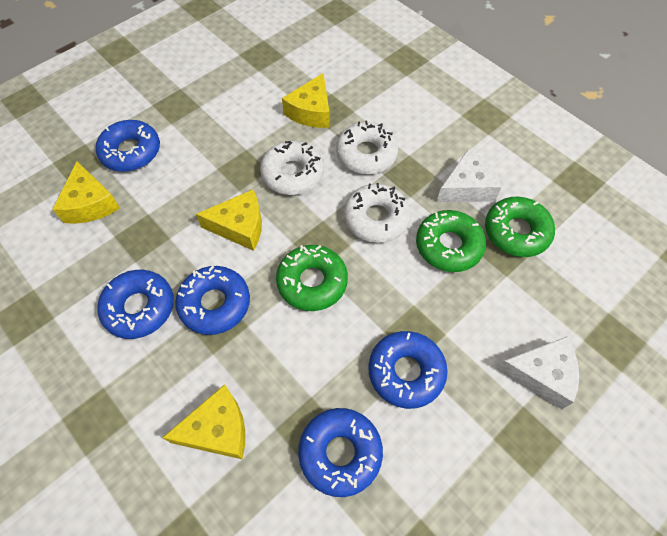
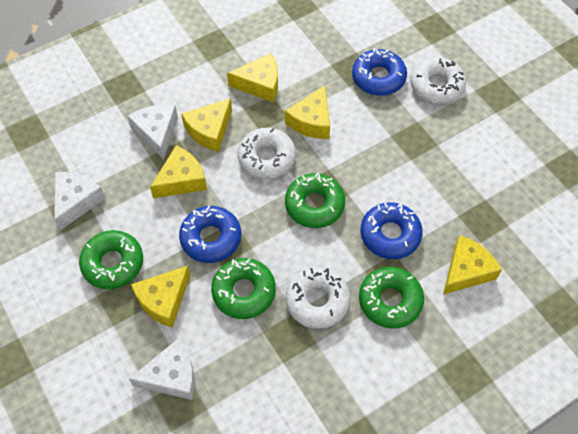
blue donut: [96,120,160,172] [98,270,174,339] [175,266,250,335] [298,408,383,497] [368,331,448,409] = 5 -> [179,206,241,263] [352,48,407,96] [360,202,423,259] = 3
green donut: [276,245,348,311] [416,210,486,272] [485,197,555,257] = 3 -> [79,230,143,289] [211,258,276,319] [285,172,345,228] [359,267,424,329] = 4
white cheese: [437,149,502,202] [497,336,579,409] = 2 -> [54,172,105,231] [127,105,178,160] [129,338,195,400] = 3
yellow cheese: [52,161,120,224] [162,384,245,459] [196,190,262,251] [282,73,330,128] = 4 -> [131,266,191,328] [150,145,207,198] [181,98,232,152] [227,53,278,102] [285,85,330,139] [443,235,502,295] = 6

